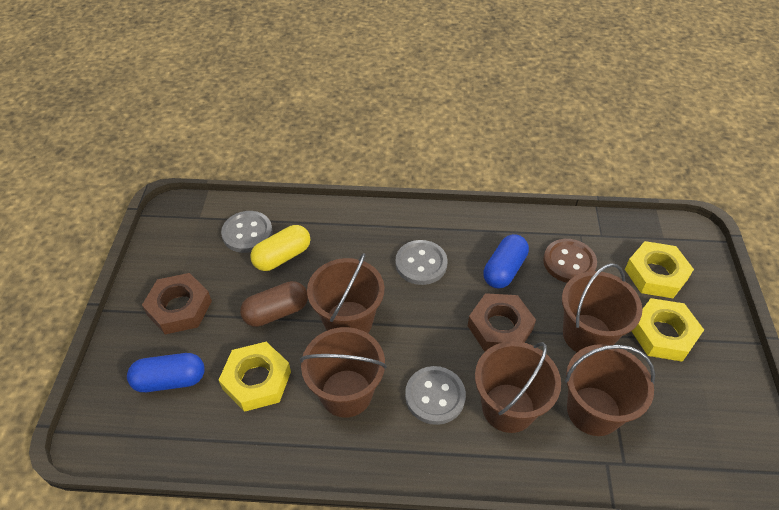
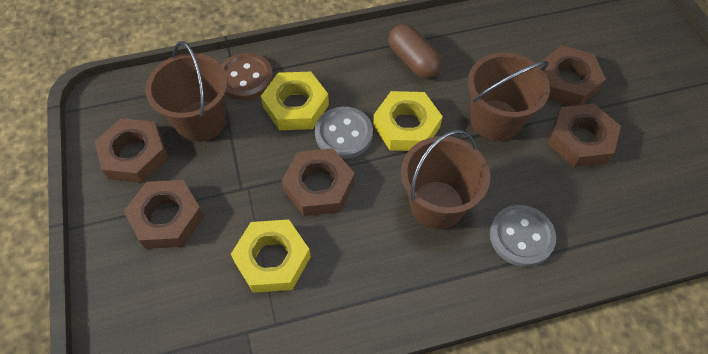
blue capsule: [127,353,205,392] [483,234,529,288] = 2 -> none = 0
brown bucket: [300,327,387,418] [307,253,384,333] [475,341,561,433] [562,263,642,352] [565,344,655,436] = 5 -> [146,41,228,142] [401,130,490,229] [468,53,550,141] = 3
brown nut: [142,273,212,335] [468,293,536,351] = 2 -> [94,118,168,183] [124,180,204,249] [282,148,355,216] [540,46,606,106] [548,104,621,167] = 5
grey button: [221,211,273,253] [395,240,447,285] [405,366,466,425] = 3 -> [315,107,373,159] [490,205,556,267] = 2
yellow capsule: [250,225,310,271] = 1 -> none = 0

